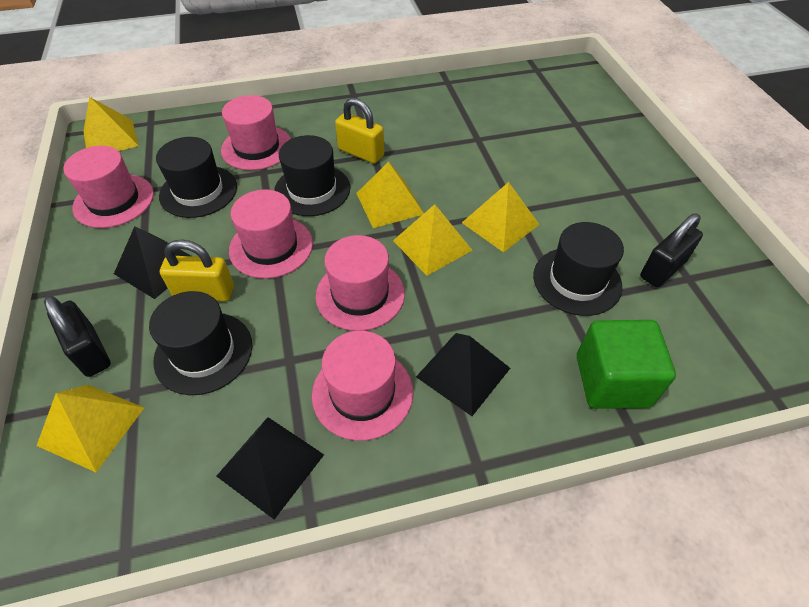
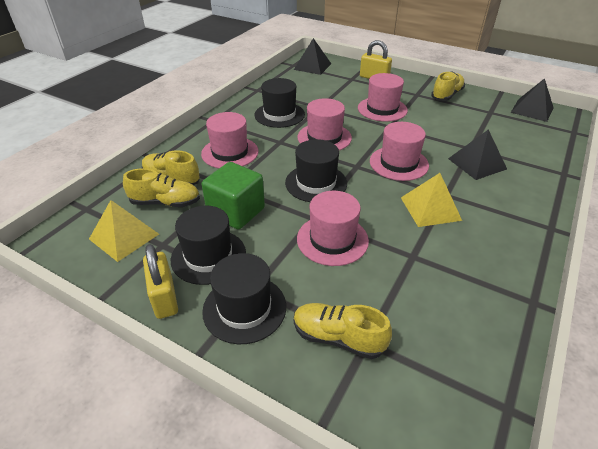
black padlock: [44,296,111,377] [640,213,703,287] = 2 -> none = 0
yellow pyramid: [37,385,144,472] [83,97,139,151] [356,162,424,228] [393,204,473,276] [462,182,540,252] = 5 -> [89,200,159,262] [401,173,462,227] = 2
yellow shoe: none = 0 -> [123,168,200,207] [142,150,200,185] [294,303,392,359] [431,71,465,101] = 4

